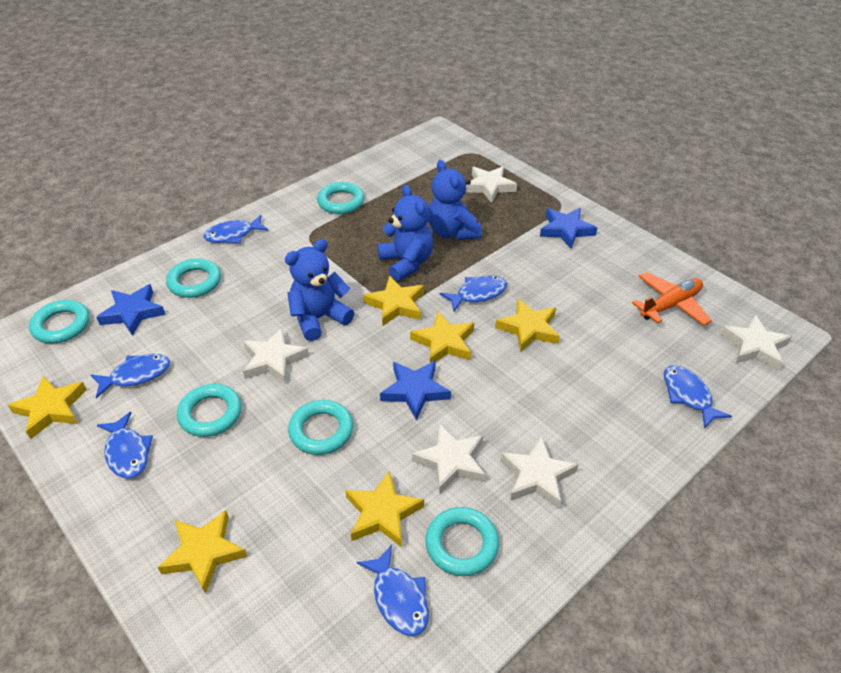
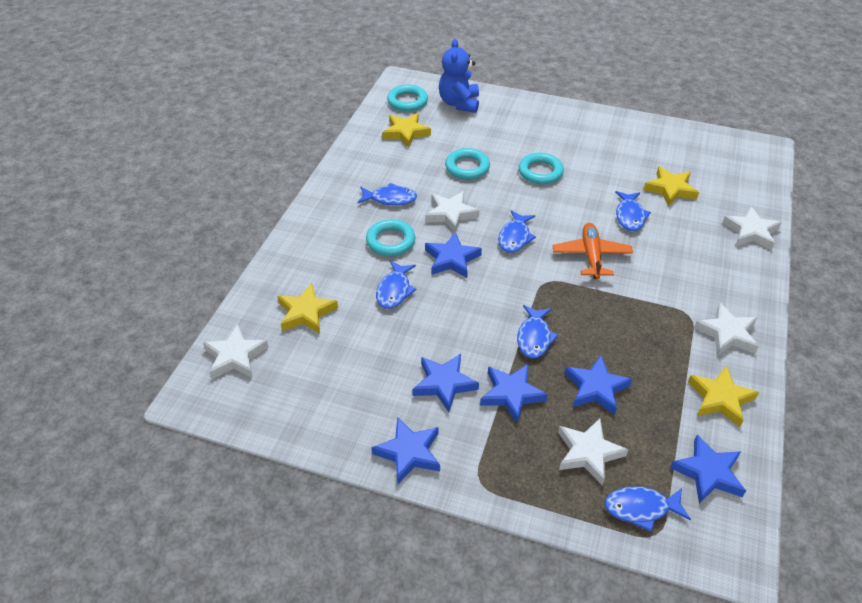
blue star: [96,284,166,336] [380,361,451,420] [540,208,597,249] = 3 -> [371,417,440,484] [413,354,479,412] [425,232,482,278] [480,364,548,423] [565,355,632,415] [670,435,746,504] = 6
blue teddy bear: [285,239,354,341] [377,185,433,281] [428,160,482,241] = 3 -> [439,39,479,113] = 1
turquoise ring: [29,300,90,343] [166,258,221,298] [177,384,242,437] [288,400,353,455] [317,182,365,214] [425,507,499,576] = 6 -> [366,219,415,256] [387,84,428,112] [445,148,490,180] [518,153,564,184] = 4
yellow star: [8,376,87,439] [157,510,247,594] [345,471,424,547] [363,276,424,326] [410,312,474,363] [495,299,560,352] = 6 -> [277,283,338,334] [382,113,431,148] [644,166,699,207] [688,366,759,427] = 4

